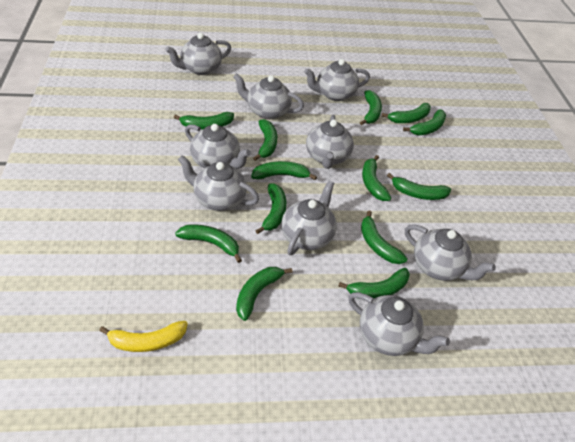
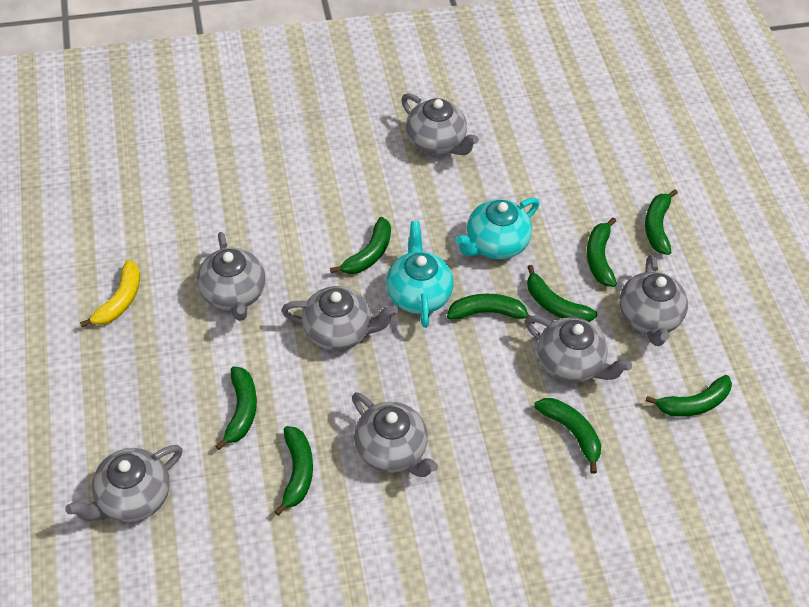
green banana: [174,112,234,129] [175,224,242,263] [236,267,293,321] [251,161,317,180] [253,119,277,161] [256,183,286,234] [338,268,410,299] [360,90,382,125] [361,211,408,264] [362,155,391,201] [381,103,431,123] [387,173,451,200] [403,109,446,135] = 13 -> [216,366,257,450] [274,426,313,516] [330,217,391,274] [447,294,535,324] [527,265,597,322] [534,398,601,474] [587,217,617,287] [645,189,678,255] [646,375,732,417] = 9
grey teapot: [165,33,231,75] [178,155,259,211] [185,124,251,169] [233,73,304,119] [281,181,337,255] [304,59,370,101] [306,115,354,169] [348,292,450,356] [405,224,496,281] = 9 -> [65,445,183,522] [197,232,266,321] [281,286,398,351] [352,392,438,477] [401,93,479,155] [525,316,632,383] [619,254,688,346] = 7
turquoise teapot: none = 0 -> [386,221,454,328] [456,198,540,260] = 2

